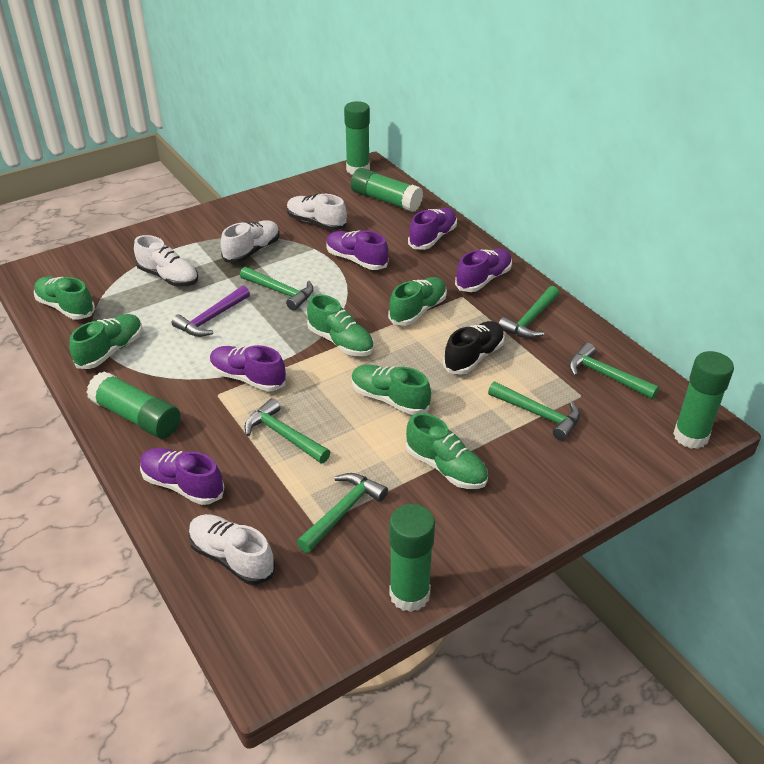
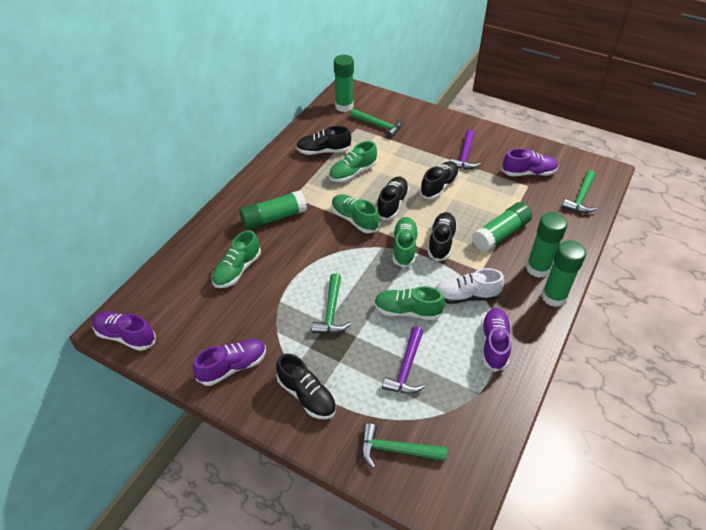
black shoe: [443,321,505,375] = 1 -> [276,353,337,419] [296,126,351,155] [377,177,409,220] [420,161,459,199] [428,212,457,261] = 5
green hammer: [240,267,314,311] [244,398,330,463] [297,473,388,553] [488,382,580,441] [499,286,559,338] [569,343,659,399] = 6 -> [312,273,351,334] [350,109,402,138] [361,423,447,469] [562,170,597,213] = 4
green shoe: [34,276,95,320] [69,314,142,369] [307,294,374,356] [351,365,431,415] [388,277,447,326] [406,413,488,489] = 6 -> [212,230,261,288] [329,141,377,182] [331,194,379,233] [374,286,445,320] [393,217,418,268] = 5
purple hammer: [172,286,250,337] = 1 -> [382,327,425,394] [450,130,480,169] = 2
purple shoe: [140,448,224,505] [210,345,286,392] [326,230,388,270] [408,208,457,250] [455,248,512,292] = 5 -> [92,311,156,351] [193,339,266,386] [481,308,511,372] [502,148,558,176] = 4
white shoe: [134,235,198,287] [188,514,275,585] [220,220,280,263] [287,194,347,230] = 4 -> [435,268,504,304] = 1

